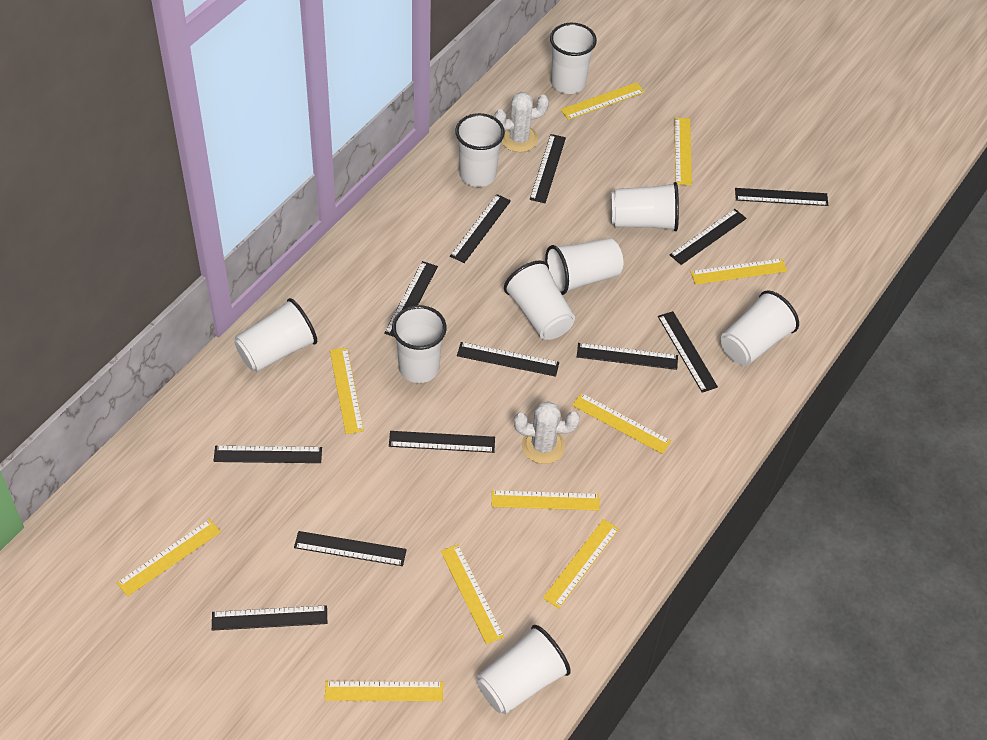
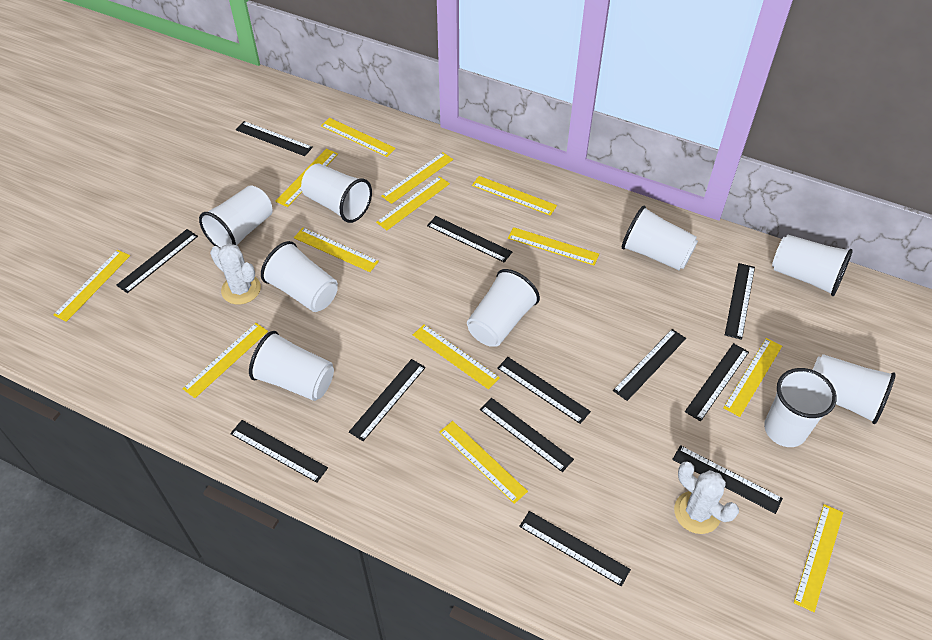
yellow ruler: [116,519,221,596] [325,681,443,701] [330,347,364,434] [441,544,504,644] [492,490,600,511] [543,519,619,608] [561,82,645,120] [572,393,671,454] [674,117,692,185] [691,258,787,285] = 10 -> [54,250,130,322] [183,323,268,398] [275,149,338,207] [294,228,379,272] [321,118,396,157] [376,176,450,230] [381,152,453,204] [413,325,500,389] [439,421,528,504] [472,176,557,216] [508,227,599,265] [723,338,782,417] [794,504,843,612] = 13

